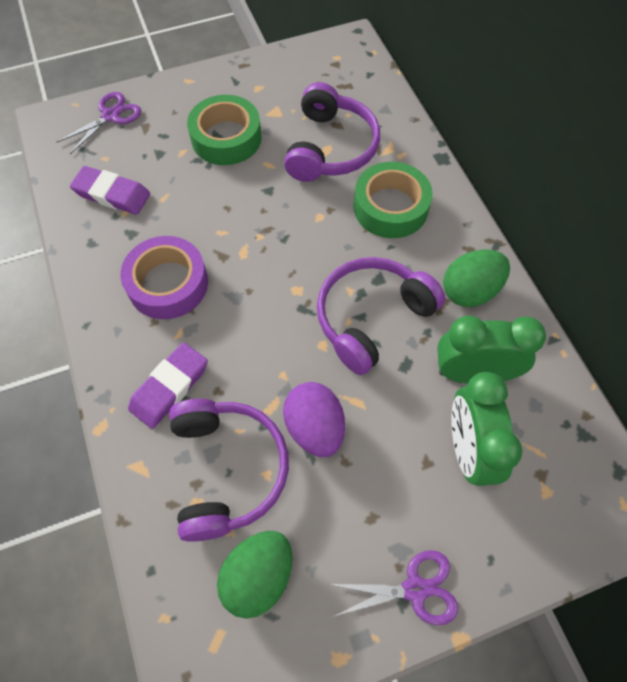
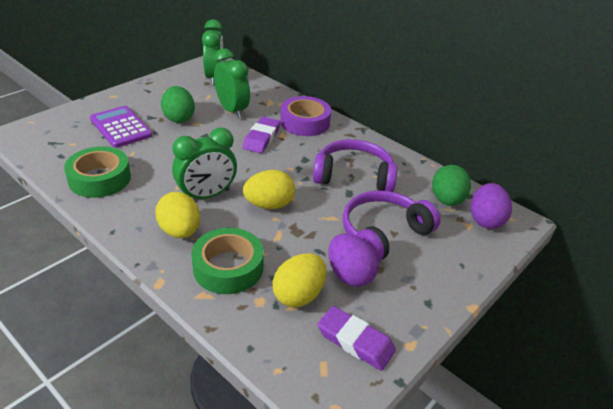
green clock: [437,315,546,384] [451,372,523,486] = 2 -> [172,128,237,199] [202,19,223,85] [214,48,250,119] = 3
purple calculator: none = 0 -> [90,106,152,148] = 1
purple egg: [283,382,345,457] = 1 -> [328,234,378,287] [471,183,512,229] = 2
purple headphones: [169,399,289,542] [284,82,380,182] [317,257,445,375] = 3 -> [313,139,398,192] [343,190,441,262] = 2
purple scissors: [56,92,141,154] [330,550,459,625] = 2 -> none = 0
yellow egg: none = 0 -> [155,192,200,238] [243,170,295,209] [272,253,326,307] = 3

